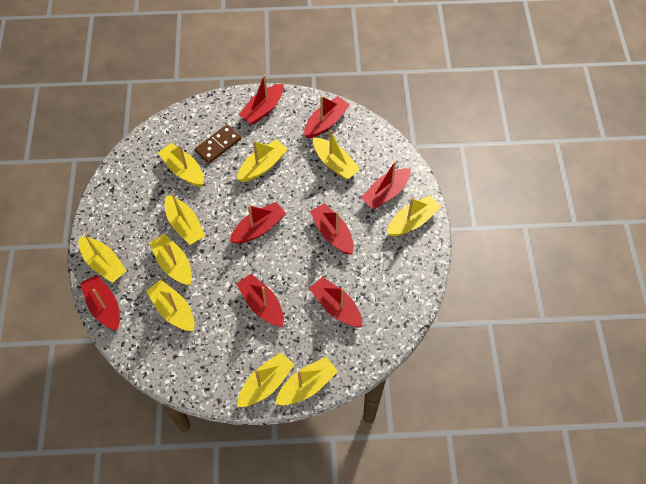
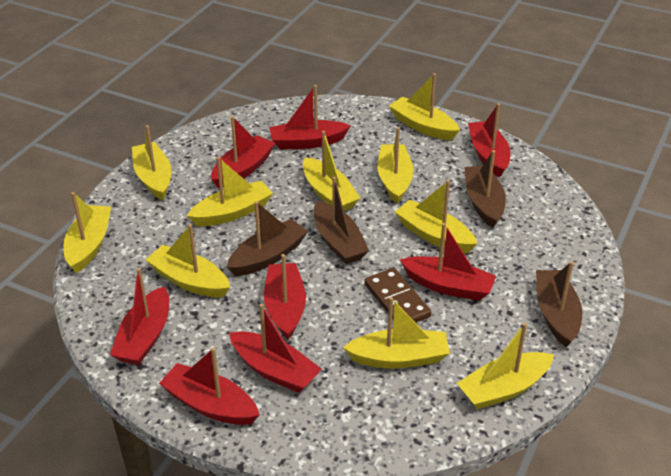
brown boat: none = 0 -> [227,201,308,276] [314,177,369,264] [464,150,506,228] [536,261,582,347] = 4

